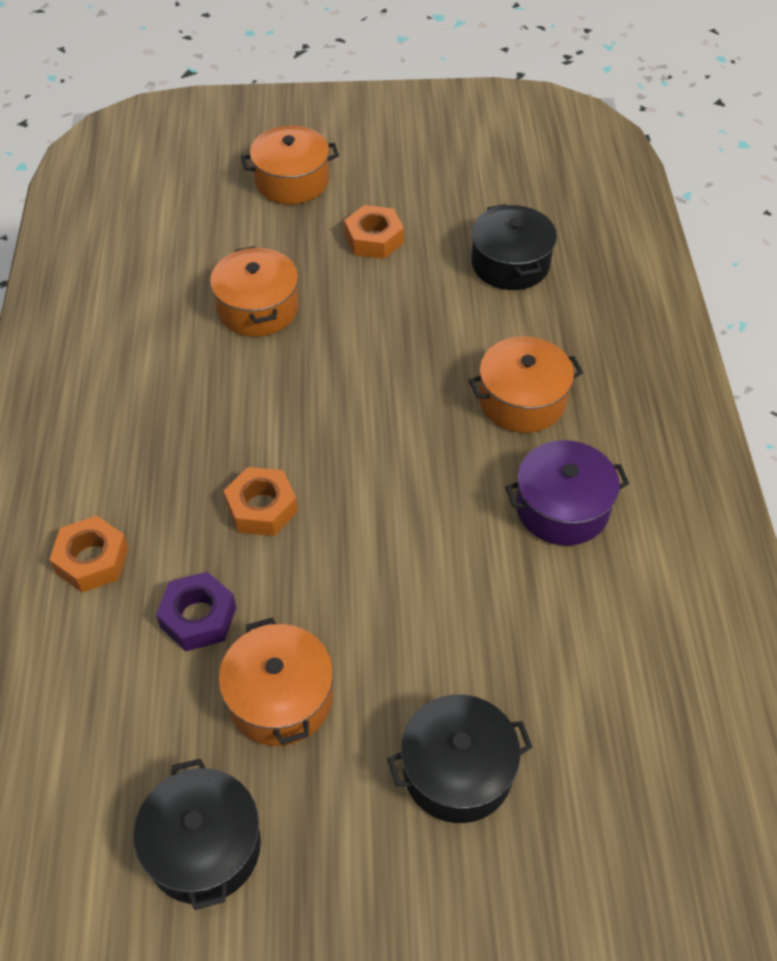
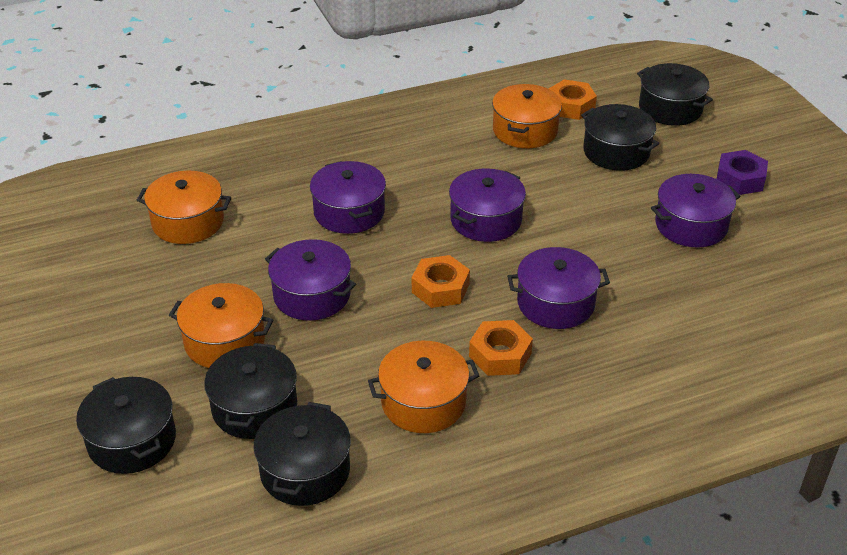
black pot: [134,759,261,910] [387,695,532,823] [471,204,557,290] = 3 -> [76,377,176,474] [204,343,297,439] [253,402,351,506] [581,104,659,171] [637,63,713,126] = 5
purple pot: [505,440,629,546] = 1 -> [265,239,356,321] [310,161,386,234] [449,168,526,242] [507,247,610,329] [651,174,741,248] = 5

